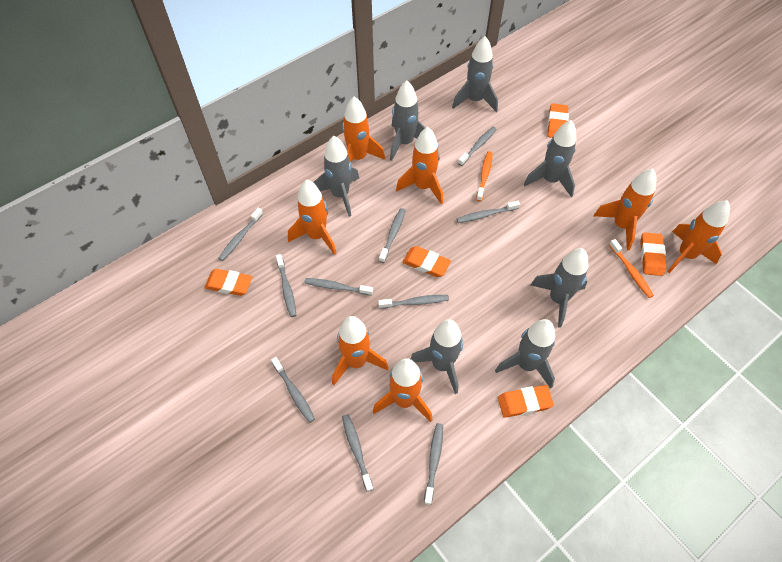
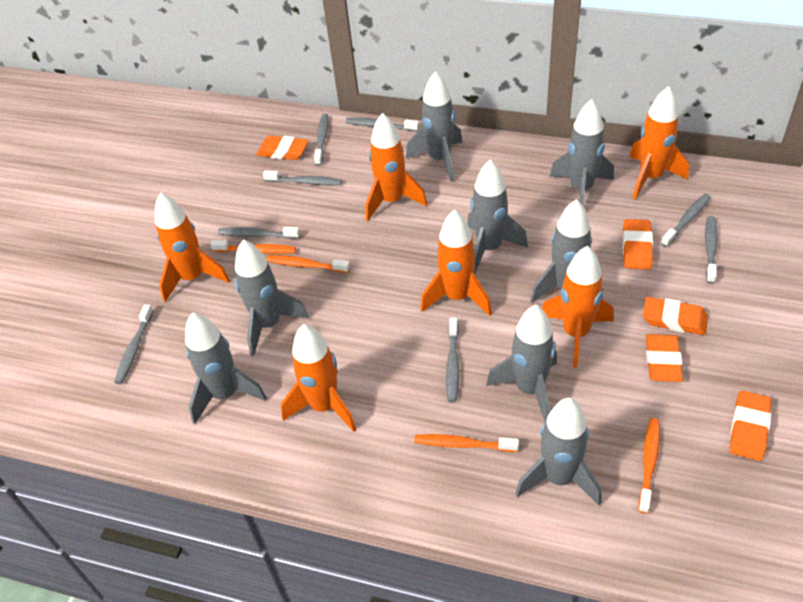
grey rocket: [314,136,359,217] [390,80,426,161] [410,319,463,394] [452,36,498,112] [495,319,555,388] [524,120,576,197] [531,248,588,328] = 7 -> [185,312,267,424] [235,240,309,356] [406,71,463,182] [467,160,528,275] [486,305,557,422] [515,398,602,506] [530,199,603,303] [549,99,614,205] = 8
grey toothbrush: [218,208,263,261] [271,357,315,423] [276,254,296,317] [304,278,373,296] [342,414,374,492] [378,295,449,309] [379,208,406,263] [424,423,443,505] [456,201,520,223] [458,127,497,166] = 10 -> [114,304,153,384] [218,227,300,239] [263,170,342,185] [314,114,328,166] [346,118,419,131] [446,318,459,403] [661,194,711,247] [705,216,718,284] = 8
orange rocket: [288,180,337,255] [332,316,389,385] [342,96,385,163] [373,358,433,422] [396,127,443,205] [593,169,657,250] [667,200,730,273] = 7 -> [155,193,230,302] [281,324,357,432] [365,113,427,221] [420,209,492,316] [542,246,614,368] [629,86,689,199] = 6
orange toothbrush: [476,151,493,201] [609,239,654,298] = 2 -> [211,240,296,254] [266,255,350,273] [414,434,519,452] [638,418,660,514] = 4

